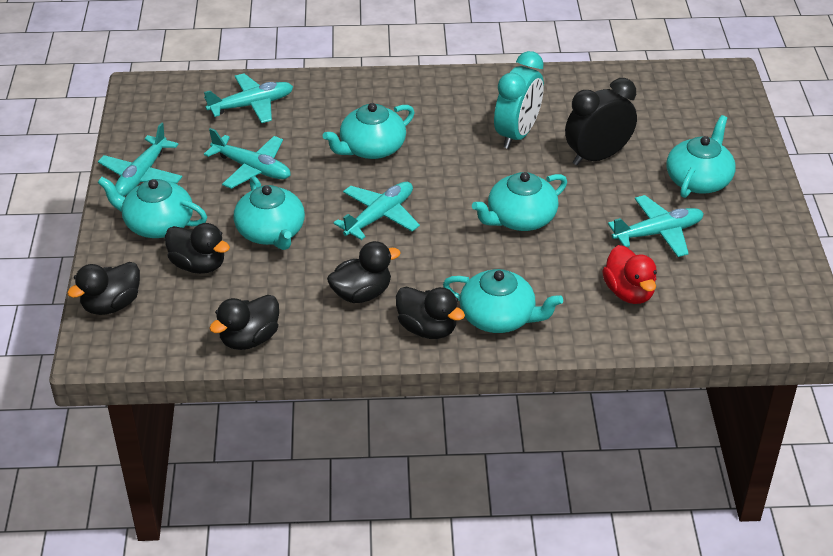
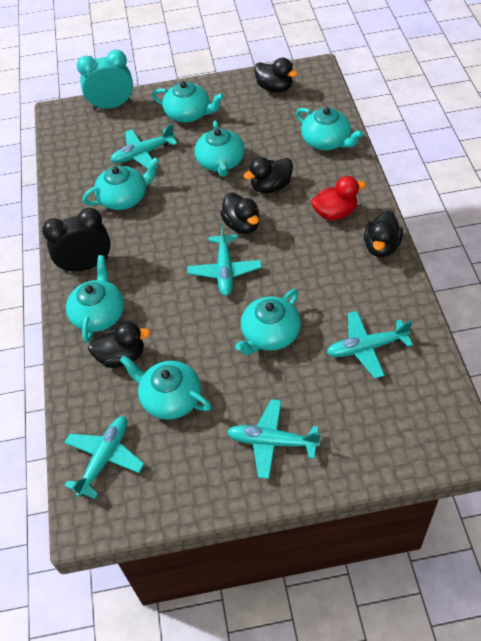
turquoise teapot: [98,177,207,238] [234,176,305,250] [323,103,415,159] [443,269,563,333] [472,172,567,231] [666,115,736,198] = 6 -> [66,255,124,343] [83,157,159,210] [120,355,211,420] [152,81,224,123] [195,120,245,177] [235,289,301,355] [296,107,363,150] = 7

